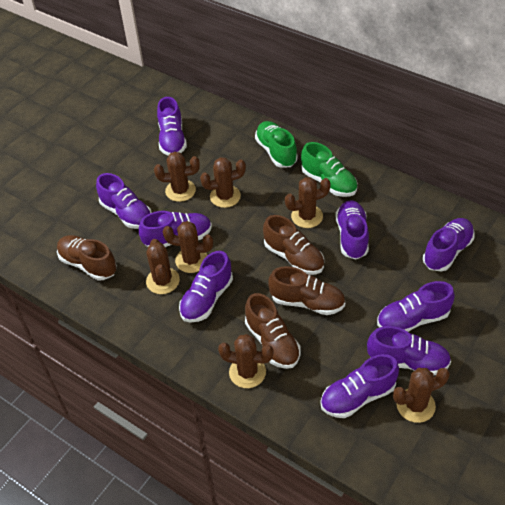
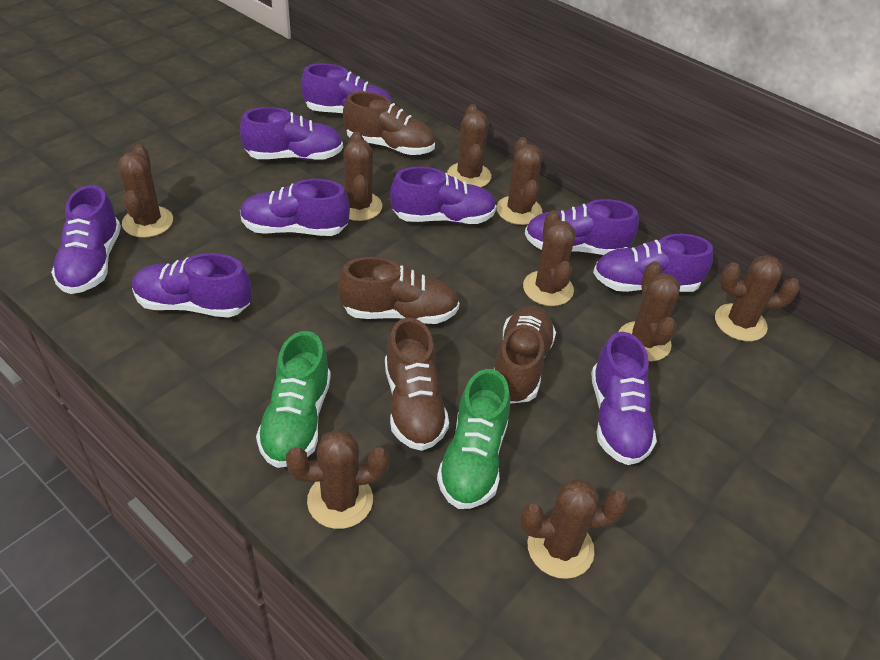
brown cactus: [146,239,180,294] [154,152,200,202] [163,221,213,273] [200,157,246,208] [218,334,273,388] [285,177,331,228] [393,368,450,423] = 7 -> [118,144,173,238] [286,429,389,529] [344,132,382,221] [447,104,491,187] [496,137,543,225] [520,479,629,579] [523,210,576,306] [619,261,680,361] [715,255,800,341] = 9

